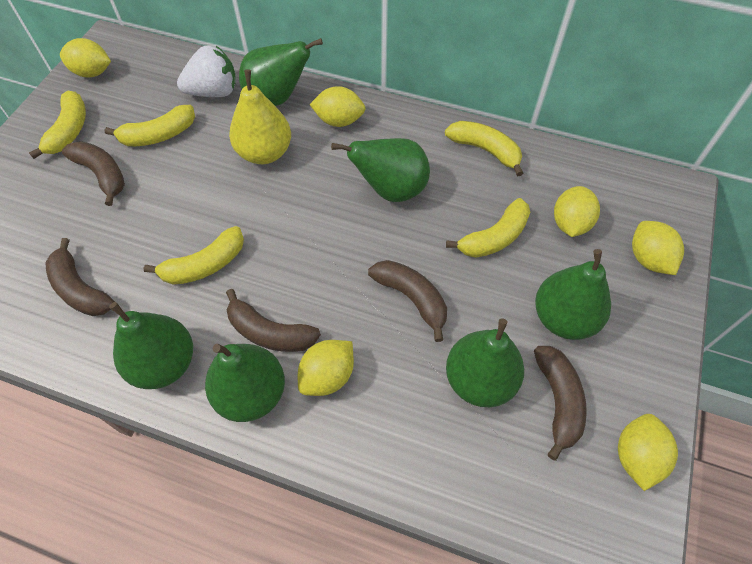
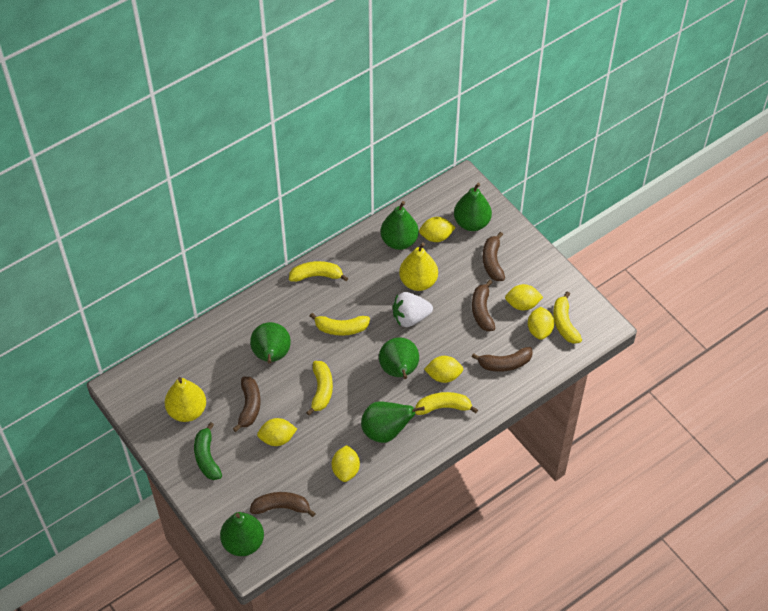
green banana: none = 0 -> [194,422,222,480] = 1
yellow pear: [229,69,291,164] = 1 -> [165,377,206,422] [399,242,438,291] = 2

